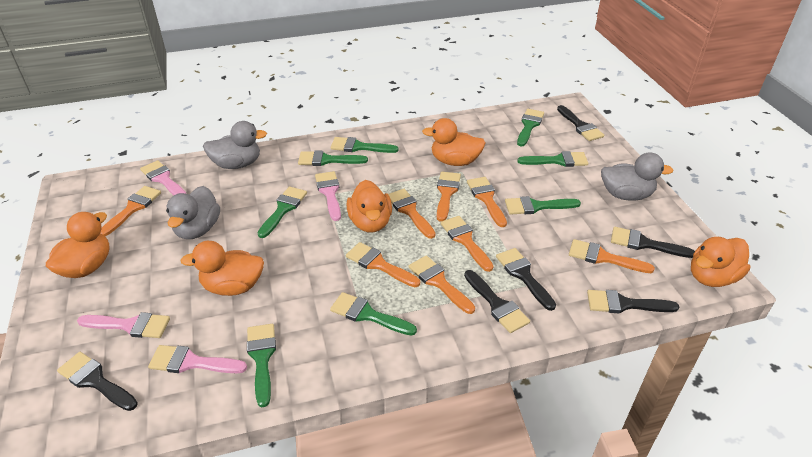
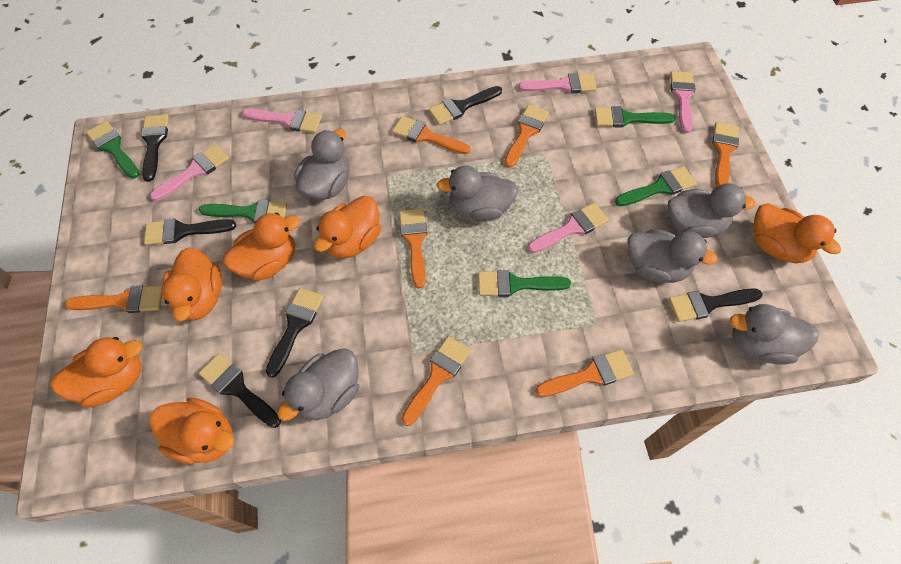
green brush: [247,324,276,407] [258,187,307,238] [298,151,368,166] [330,292,417,336] [331,137,399,153] [505,196,581,215] [517,109,544,147] [517,151,588,167] = 8 -> [86,121,140,178] [199,199,287,223] [478,270,571,297] [594,106,676,127] [615,166,697,206] = 5
grey duck: [166,186,220,239] [203,121,267,169] [601,152,673,201] = 3 -> [277,348,359,421] [294,129,349,200] [437,166,518,221] [627,229,718,283] [667,183,756,238] [730,304,819,365] = 6
orange brush: [101,186,161,236] [346,242,420,287] [388,189,435,239] [408,255,475,314] [437,172,461,221] [441,216,493,272] [467,177,507,227] [569,239,655,273] = 8 -> [65,285,162,313] [392,116,471,154] [399,208,427,289] [402,336,471,426] [504,105,549,168] [535,349,634,397] [712,122,739,187] = 7
orange duck: [46,212,110,278] [180,241,264,296] [347,180,392,233] [422,118,486,166] [691,237,751,287] = 5 -> [50,337,142,407] [149,398,234,464] [161,247,222,321] [223,213,300,281] [314,196,381,258] [753,203,841,264] = 6
pink brush: [77,312,170,338] [140,160,186,196] [148,345,247,373] [315,171,341,221] = 4 -> [150,144,229,201] [242,109,322,133] [518,73,597,93] [528,203,609,253] [670,71,696,133] = 5

